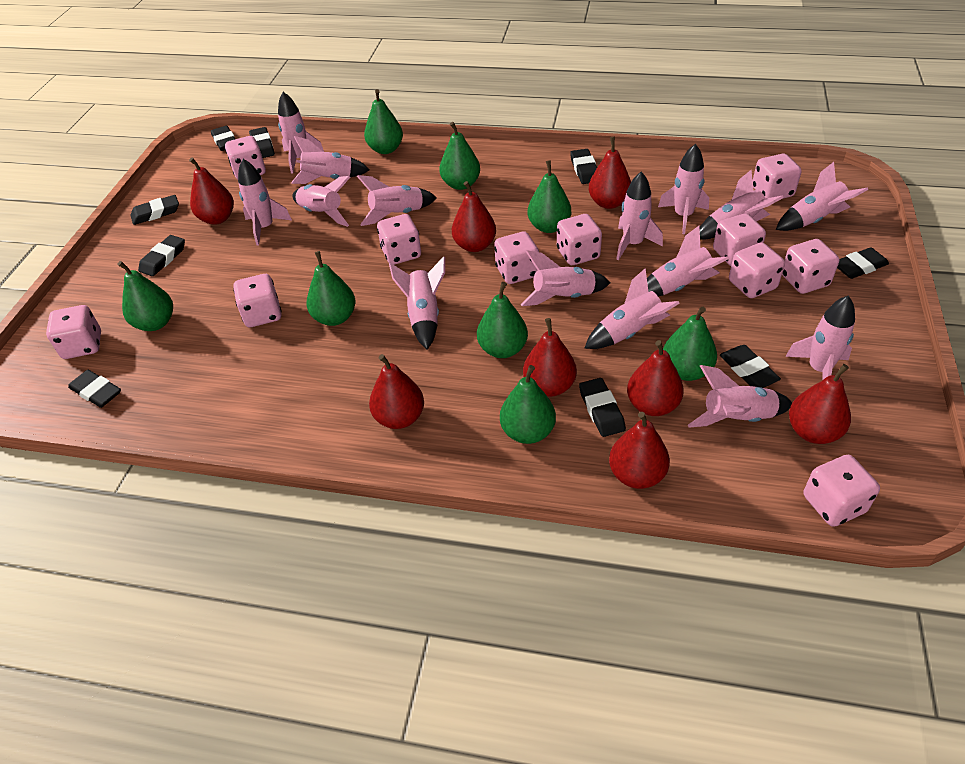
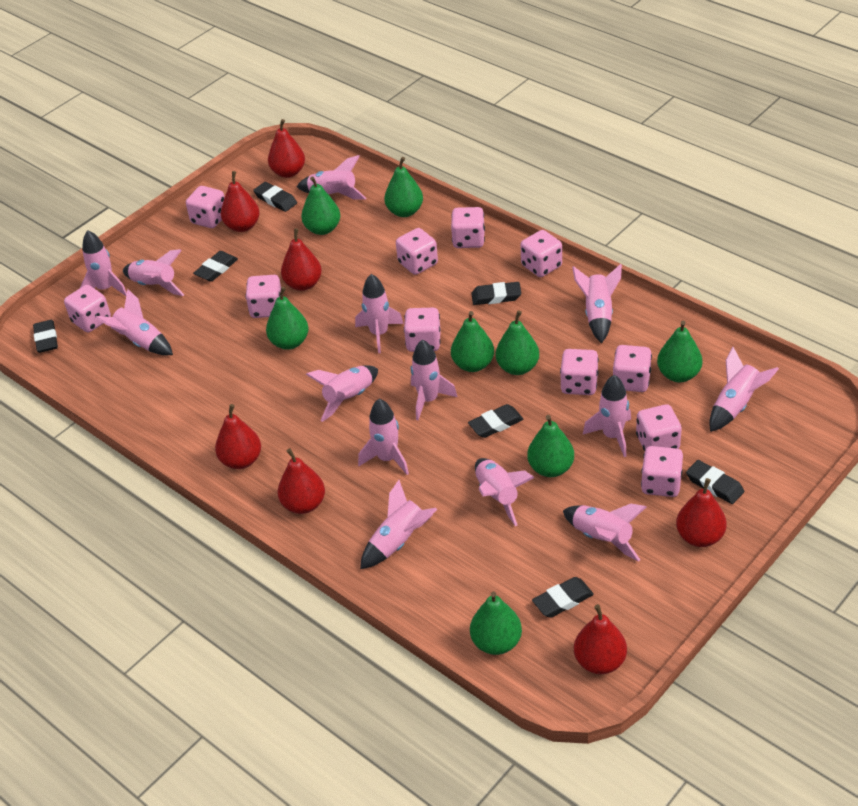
black eraser: [68,370,121,408] [130,195,179,225] [138,235,185,276] [211,126,235,151] [249,127,275,158] [570,149,597,184] [579,378,626,437] [720,345,781,388] [837,247,889,279] = 9 -> [33,320,58,353] [193,251,238,282] [253,182,297,212] [468,404,524,438] [471,282,521,305] [532,577,594,618] [686,460,744,504] = 7
pink rocket: [238,159,292,245] [278,92,324,174] [291,136,370,184] [292,176,350,227] [357,175,437,226] [389,256,445,350] [521,250,610,306] [584,268,680,349] [616,172,663,260] [647,226,729,296] [658,144,709,234] [688,365,792,427] [700,170,784,240] [776,162,868,231] [785,296,855,380] = 15 -> [80,230,127,296] [95,289,173,355] [123,249,184,296] [297,155,367,200] [306,365,378,422] [355,274,404,353] [358,399,409,475] [360,480,437,569] [411,339,457,420] [475,458,535,526] [563,504,646,561] [572,264,622,343] [583,375,631,457] [709,347,779,432] = 14
red pear: [189,158,234,225] [369,354,424,429] [452,181,496,252] [523,318,577,397] [589,137,631,209] [609,412,670,489] [627,340,684,416] [789,364,851,444] = 8 -> [215,404,261,469] [221,171,260,232] [268,119,305,178] [278,448,325,514] [281,228,322,291] [574,604,627,674] [676,478,727,547] = 7

